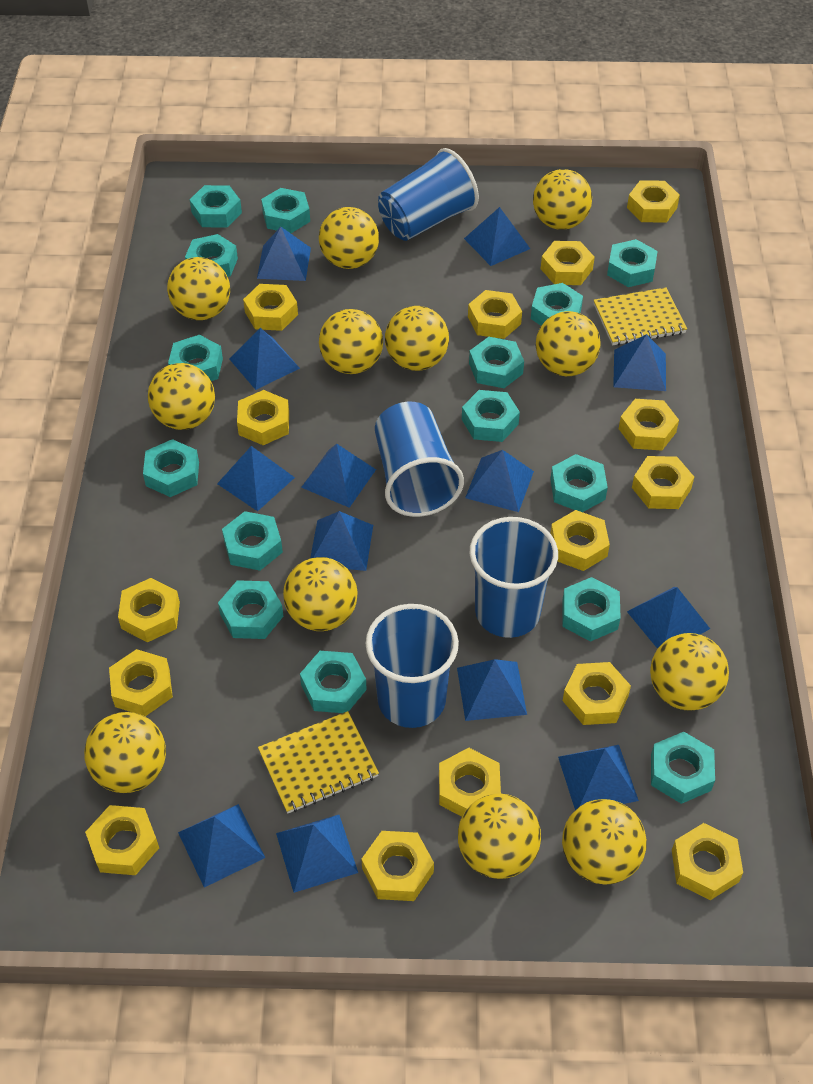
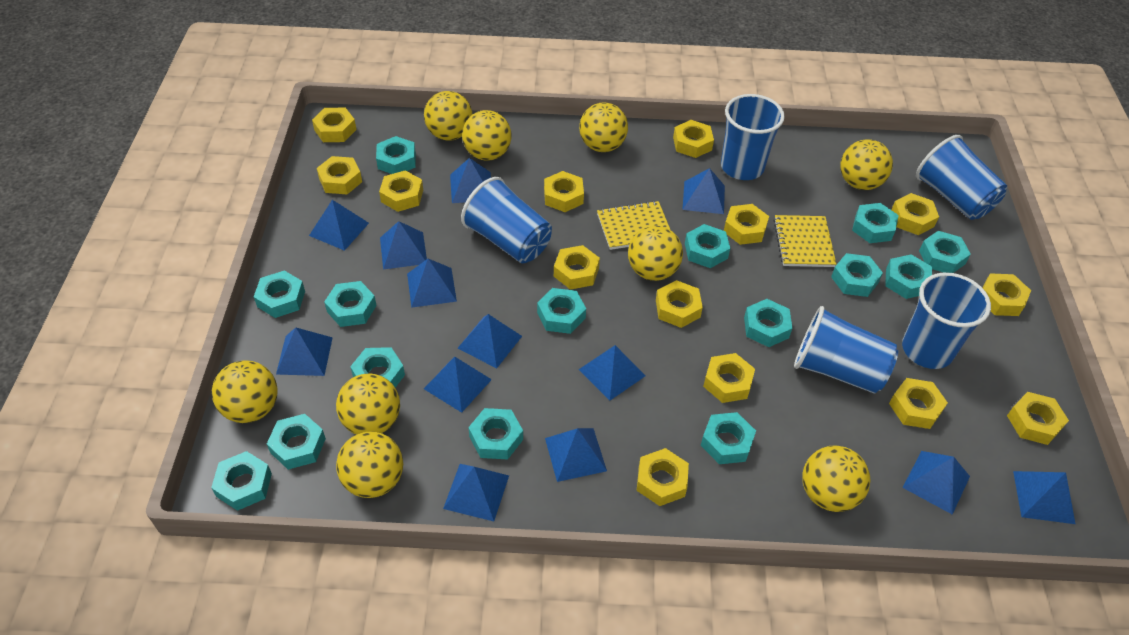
blue cup: [366,604,459,728] [375,402,464,517] [378,148,479,241] [469,517,558,638] = 4 -> [461,177,552,263] [721,94,785,180] [794,306,898,394] [902,272,991,369] [916,135,1007,220] = 5
yellow ball: [84,712,166,793] [148,363,215,430] [167,257,230,320] [283,557,357,631] [319,207,379,269] [319,309,383,374] [385,306,449,371] [458,793,541,879] [533,169,592,230] [536,311,600,376] [562,799,647,885] [650,633,729,711] = 12 -> [212,360,278,423] [336,374,400,435] [336,431,403,498] [424,91,472,141] [462,110,512,161] [579,102,628,152] [628,226,683,281] [802,446,870,512] [840,139,893,190] = 9
yellow nut: [85,805,159,875] [109,649,173,716] [118,578,180,642] [237,390,289,445] [243,284,298,331] [361,831,434,901] [439,748,501,817] [468,290,522,339] [541,241,595,285] [550,510,610,571] [563,662,631,725] [619,399,679,451] [627,180,680,222] [632,456,694,509] [672,823,743,900] = 15 -> [312,108,357,142] [317,156,362,194] [379,170,423,212] [544,171,584,212] [554,245,600,290] [637,448,689,506] [656,280,703,328] [673,120,714,158] [703,353,755,403] [724,204,769,245] [889,378,948,429] [892,193,939,235] [983,273,1031,316] [1007,392,1069,445] = 14

